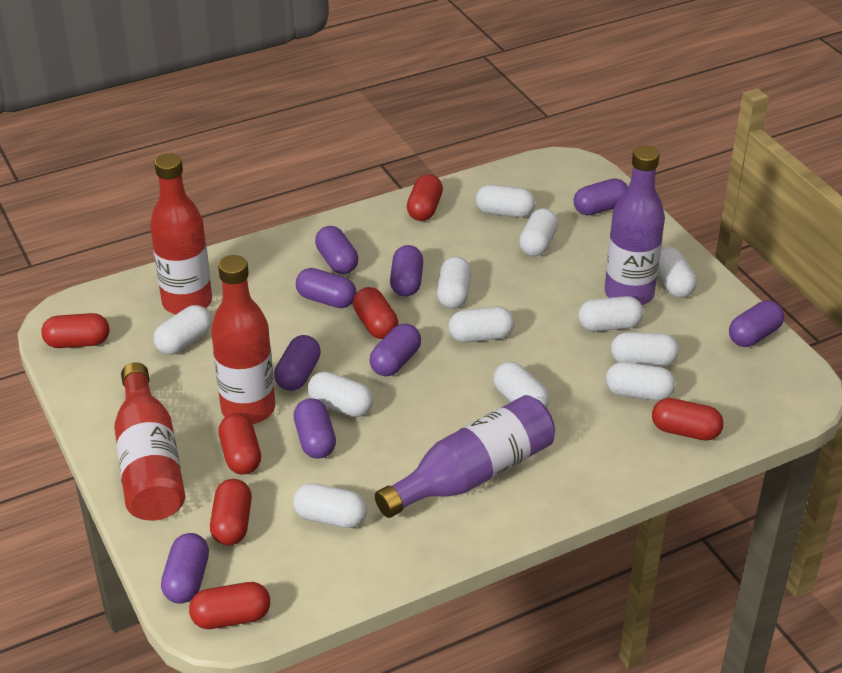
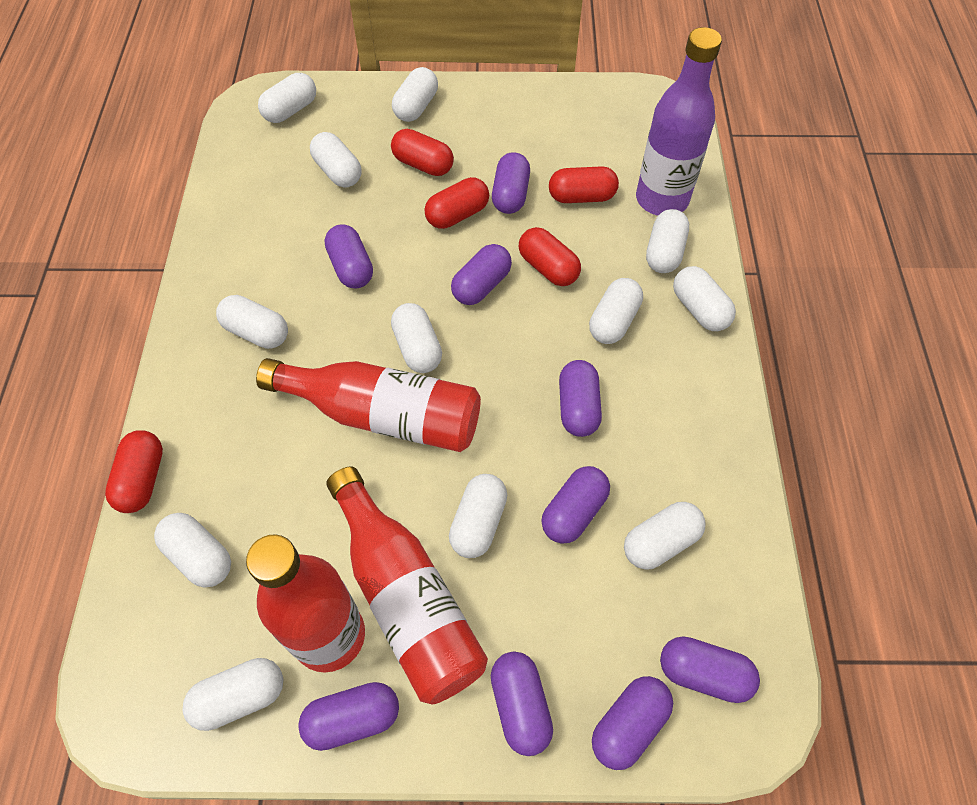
purple bottle: [375,395,555,518] [605,145,665,305] = 2 -> [636,27,722,216] = 1
red capsule: [41,313,109,348] [189,582,270,629] [210,479,252,545] [219,413,261,475] [353,287,398,339] [407,174,443,221] [652,398,724,441] = 7 -> [105,430,163,513] [391,129,454,176] [424,177,489,229] [519,227,581,286] [549,166,619,203] = 5

